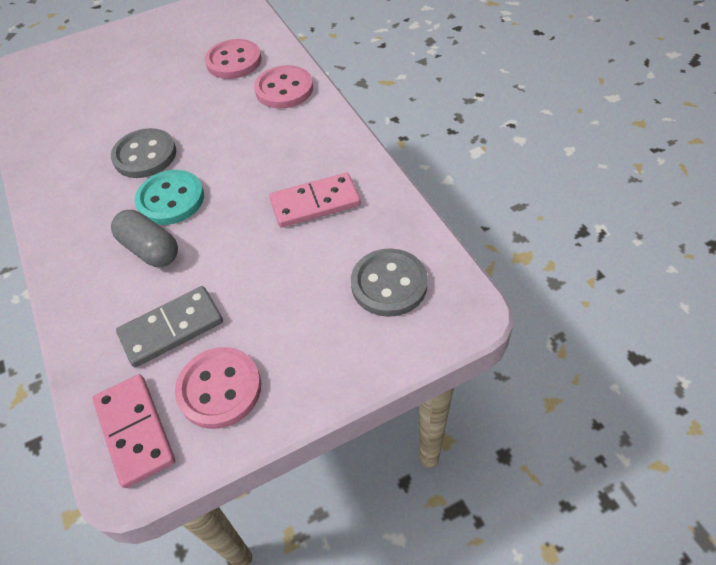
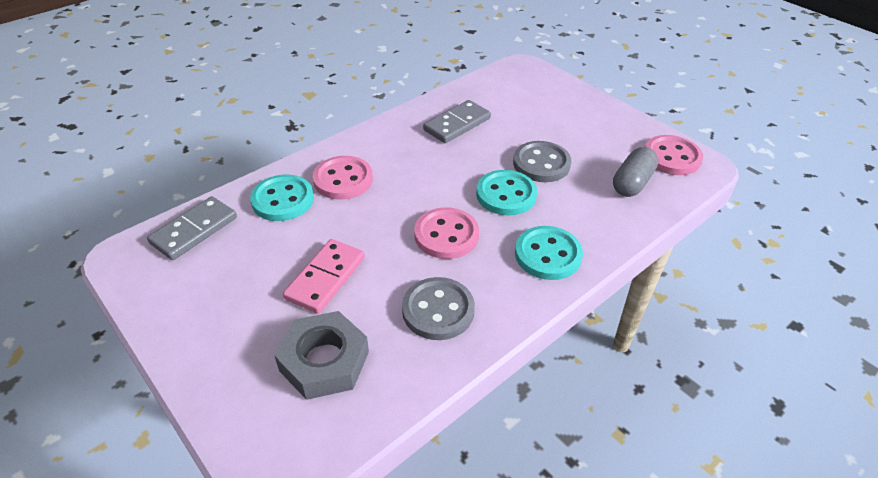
grey domino: [116,286,223,367] = 1 -> [147,196,237,260] [423,100,491,143] = 2
grey nut: none = 0 -> [275,311,369,400] = 1
pink domino: [92,374,175,488] [269,173,361,228] = 2 -> [283,239,365,314] = 1
turquoise button: [135,170,204,225] = 1 -> [250,175,314,221] [476,170,537,215] [515,226,583,280] = 3

